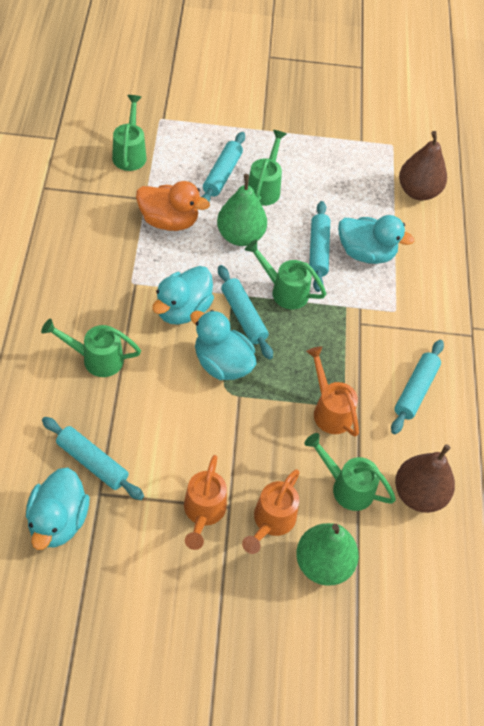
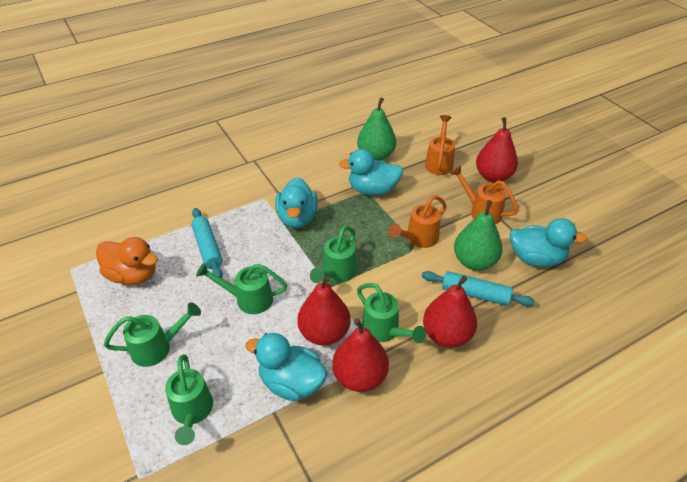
brown pear: [395,444,455,513] [399,131,447,201] = 2 -> none = 0
red pear: none = 0 -> [297,275,351,346] [332,318,389,392] [423,276,477,348] [476,117,518,183] = 4
turquoise rolling pin: [42,417,144,500] [202,132,245,202] [218,265,273,359] [309,201,330,292] [391,340,444,434] = 5 -> [191,208,223,278] [422,271,535,306] = 2

